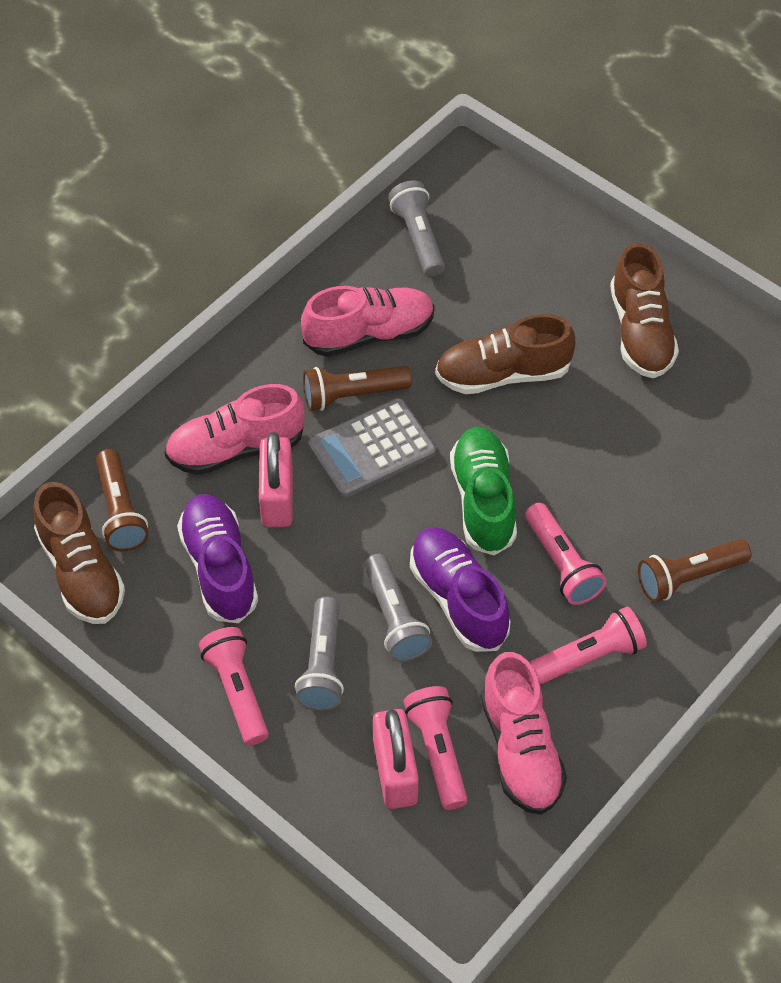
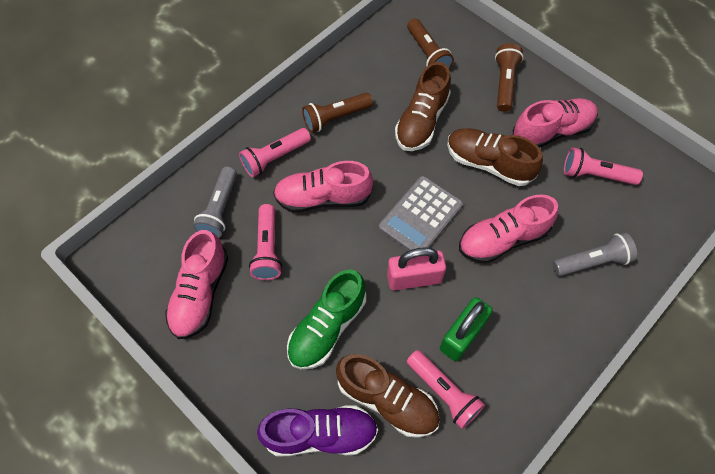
green padlock: none = 0 -> [440,297,492,361] = 1
grey flashlight: [295,597,344,711] [364,554,432,662] [388,181,445,277] = 3 -> [193,166,237,238] [553,232,637,276] = 2
pink padlock: [259,432,293,527] [373,709,419,809] = 2 -> [387,247,446,290] = 1
pink shoe: [165,384,305,475] [301,286,435,357] [481,652,567,815] = 3 -> [165,230,228,339] [273,161,373,212] [459,194,558,263] [513,98,598,148] = 4
purple shoe: [177,494,258,623] [410,527,511,652] = 2 -> [257,405,378,456] = 1

